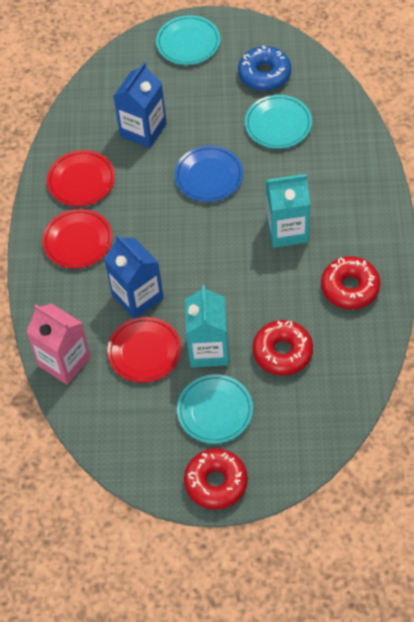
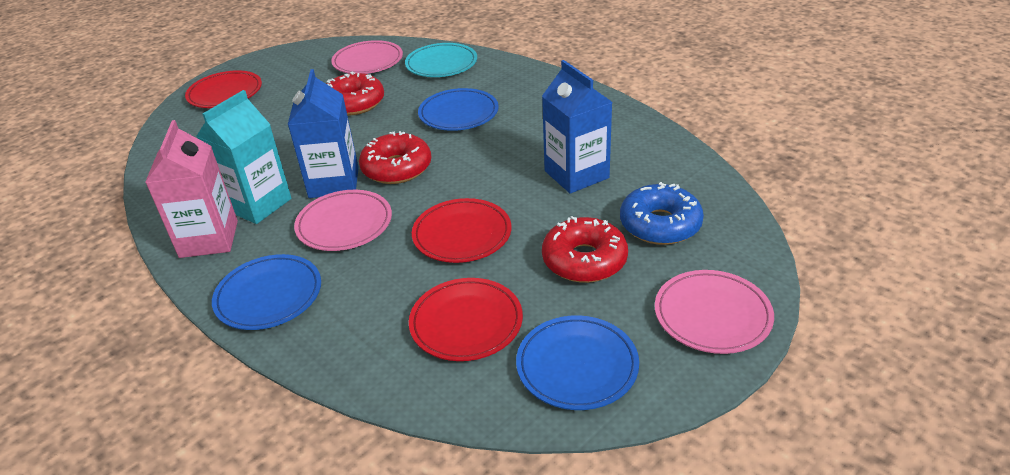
blue plate: [175,146,243,202] = 1 -> [212,254,321,330] [418,88,499,131] [516,315,639,410] = 3
pink plate: none = 0 -> [294,190,392,251] [331,40,403,74] [655,270,774,354] = 3
turquoise carton: [185,285,229,368] [266,174,310,248] = 2 -> [197,90,291,224] = 1
turquoise plate: [156,15,220,65] [177,374,253,444] [245,95,312,149] = 3 -> [405,43,477,77] = 1

